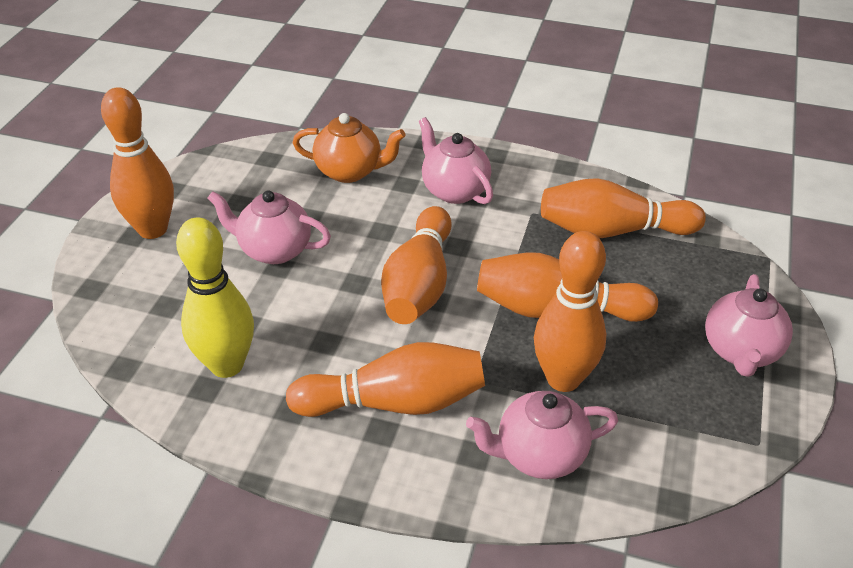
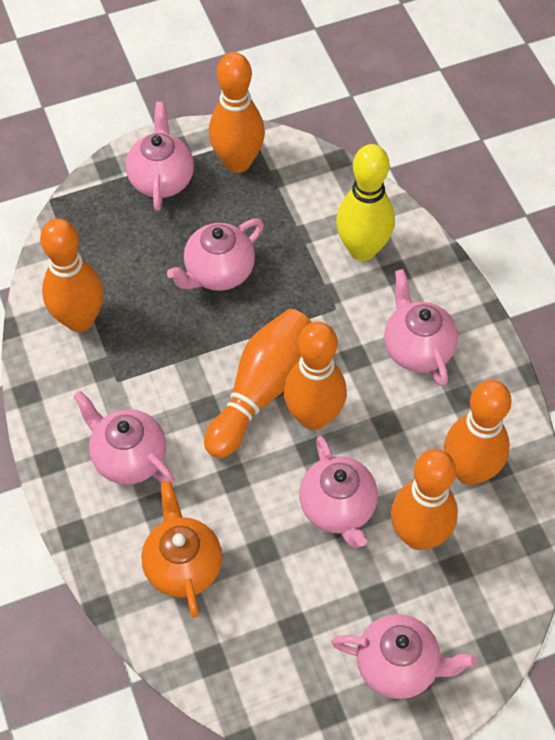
pink teapot: [207,190,331,264] [419,117,493,204] [466,391,618,479] [705,274,793,377] = 4 -> [73,391,175,485] [126,102,194,211] [167,218,264,291] [299,436,378,548] [331,614,477,699] [384,269,458,386] = 6

